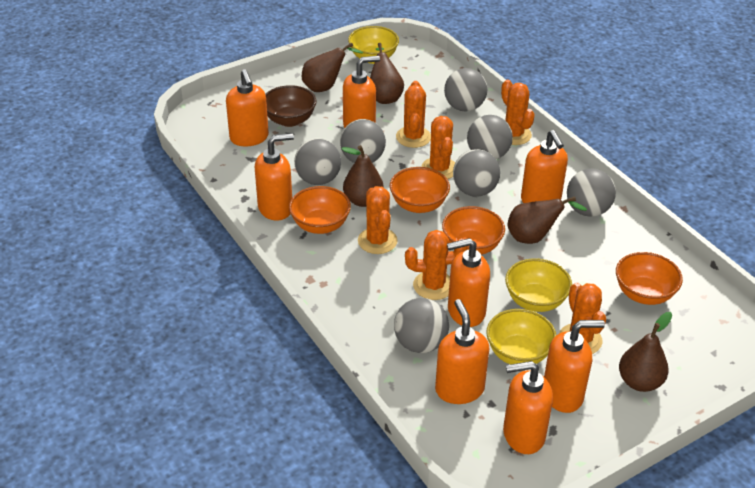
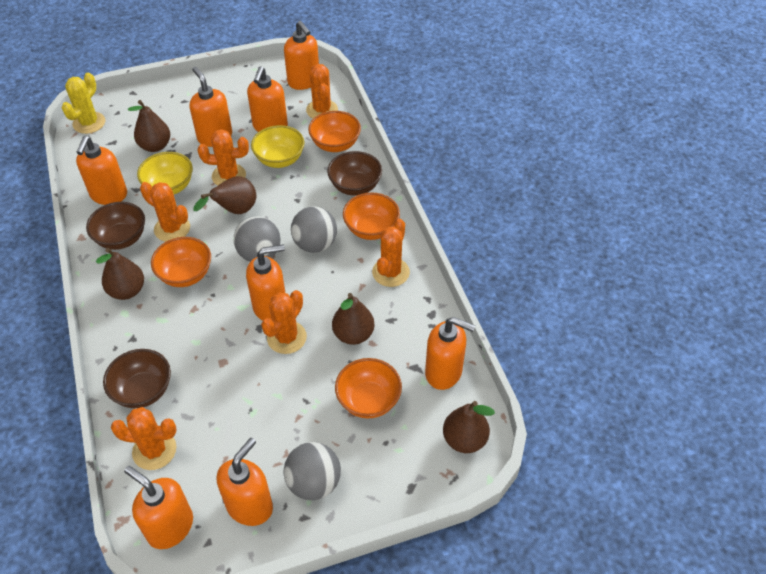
brown bowl: [265,85,316,127] = 1 -> [86,202,145,250] [103,349,171,408] [327,151,382,196] = 3
grey ball: [294,138,341,185] [340,119,386,163] [394,298,449,353] [444,68,487,111] [453,149,500,197] [467,115,513,159] [567,168,616,217] = 7 -> [234,216,281,262] [284,442,341,500] [291,207,337,253] = 3
yellow bowl: [348,26,399,64] [486,309,556,365] [505,258,572,312] = 3 -> [137,152,193,194] [251,125,305,168] = 2
yellow cactus: none = 0 -> [62,73,105,134] = 1

